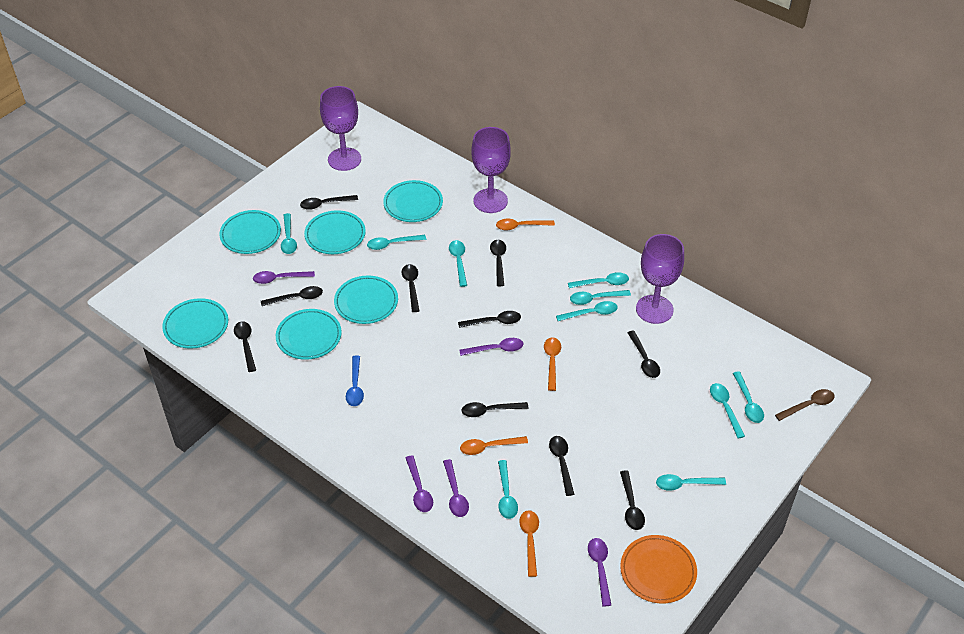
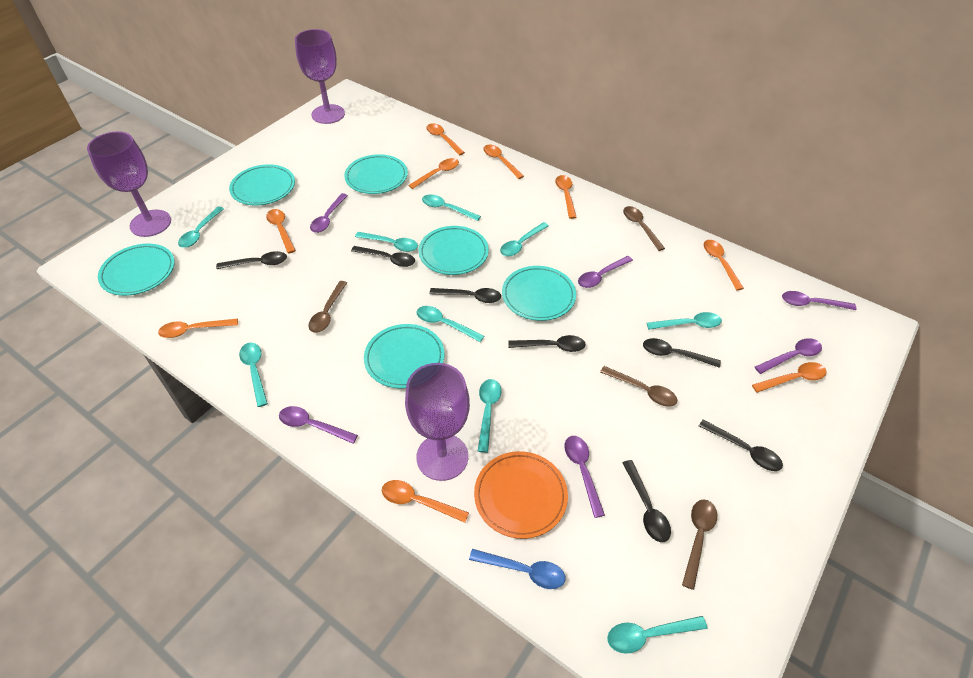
black spoon: [234,321,256,372] [261,286,323,306] [300,195,358,210] [402,264,419,312] [458,311,521,328] [462,402,528,417] [490,240,506,286] [549,436,575,496] [620,470,645,530] [627,331,660,378] = 10 -> [216,251,287,269] [351,246,415,267] [430,288,501,303] [508,335,586,352] [623,460,671,542] [643,338,721,368] [699,419,783,471] = 7
brown spoon: [775,389,834,421] = 1 -> [308,281,347,333] [600,366,677,407] [623,206,665,251] [682,499,717,590] = 4
orange spoon: [460,436,528,455] [496,219,555,230] [519,510,539,577] [544,337,561,391] = 4 -> [158,319,238,338] [266,209,296,254] [382,480,469,523] [408,158,459,189] [426,123,465,155] [483,145,524,179] [555,175,577,219] [703,240,744,290] [752,362,826,393] = 9
purple spoon: [253,271,315,284] [406,455,433,512] [443,459,469,517] [459,338,523,356] [588,538,611,606] = 5 -> [279,406,358,444] [310,193,348,233] [564,436,605,518] [578,256,633,288] [755,338,822,374] [782,291,856,310] = 6
turquoise spoon: [281,213,297,254] [367,235,426,250] [449,240,467,287] [498,460,518,519] [556,301,618,321] [568,272,629,288] [570,290,631,305] [656,474,726,491] [710,383,745,439] [733,372,764,423] = 10 -> [178,207,224,248] [239,343,268,407] [355,232,418,252] [416,306,484,342] [422,194,481,221] [478,379,501,453] [500,222,549,257] [607,616,707,654] [647,312,722,330] = 9

